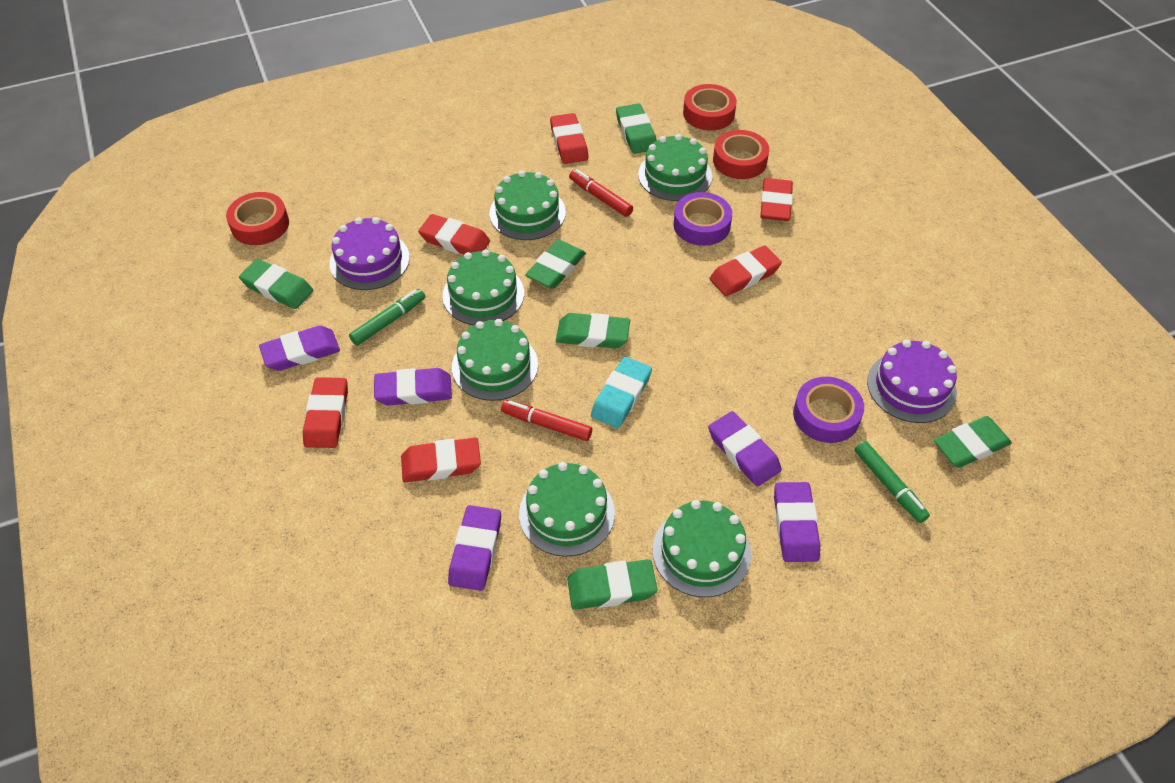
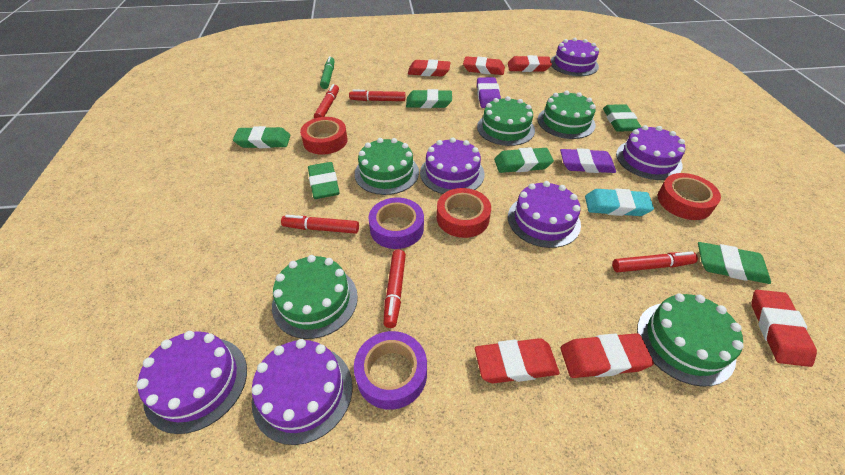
green cake: [443,249,524,325] [452,319,538,401] [489,170,566,240] [519,462,615,557] [638,134,712,201] [652,500,751,597] = 6 -> [272,255,358,339] [355,138,419,195] [477,96,535,146] [538,91,596,139] [637,293,744,386] = 5
green marker: [349,289,425,346] [855,441,930,523] = 2 -> [320,56,335,89] = 1
purple cake: [329,217,410,290] [867,340,957,423] = 2 -> [137,331,247,434] [252,339,353,445] [420,138,485,194] [508,181,581,248] [551,38,599,76] [616,125,685,180] = 6
purple eraser: [259,325,340,371] [374,368,452,406] [448,505,501,591] [708,411,782,486] [774,482,820,562] = 5 -> [477,77,501,108] [560,148,616,173] = 2
red marker: [501,400,592,441] [569,169,633,217] = 2 -> [281,215,359,234] [314,84,339,119] [349,90,405,101] [383,249,406,328] [612,251,698,272] = 5

